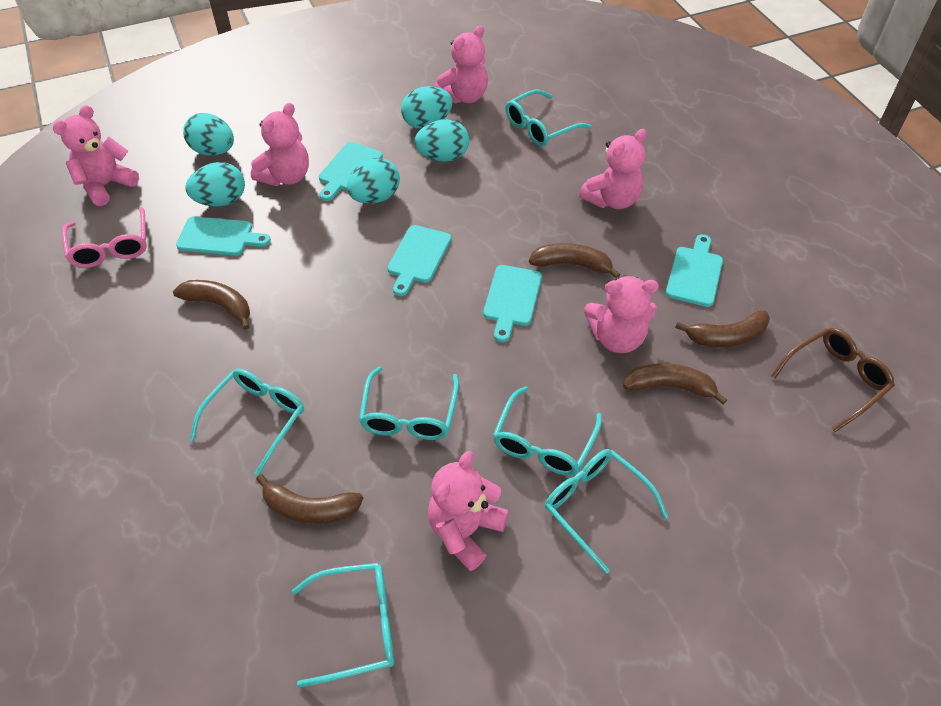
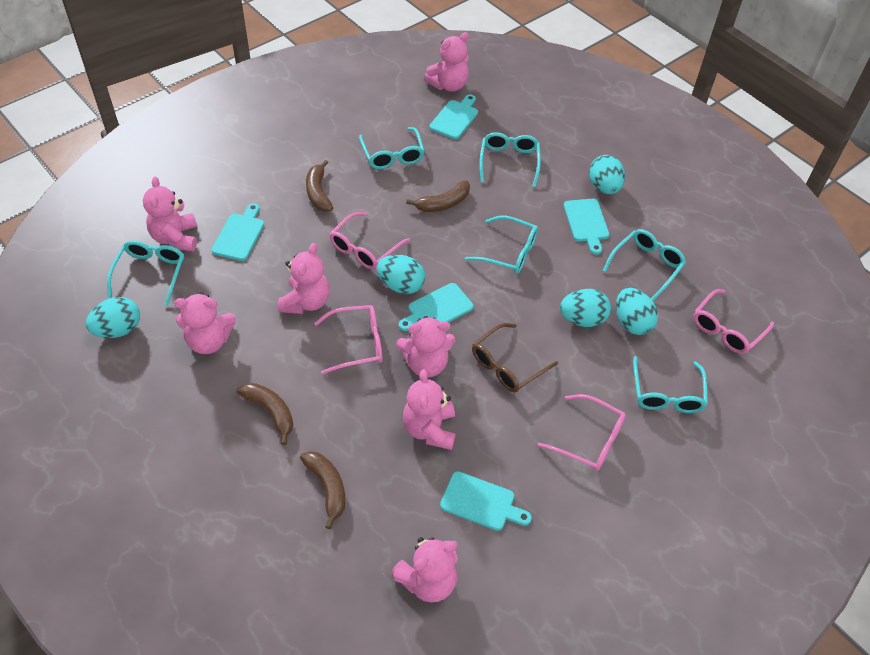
brown banana: [173,280,250,330] [256,474,363,524] [529,243,621,278] [623,363,727,404] [675,310,770,347] = 5 -> [237,383,293,445] [300,451,345,529] [306,160,333,212] [406,180,470,212] = 4
pink glasses: [62,207,147,268] = 1 -> [314,305,382,374] [329,212,410,270] [538,394,626,471] [693,289,774,354] = 4
pink teddy bear: [52,105,139,206] [251,103,309,186] [428,451,509,571] [434,26,488,103] [579,129,647,209] [584,276,659,353] = 6 -> [143,177,197,251] [174,293,236,354] [278,243,330,314] [391,537,458,602] [396,316,455,377] [403,369,456,450] [424,32,469,92] = 7

